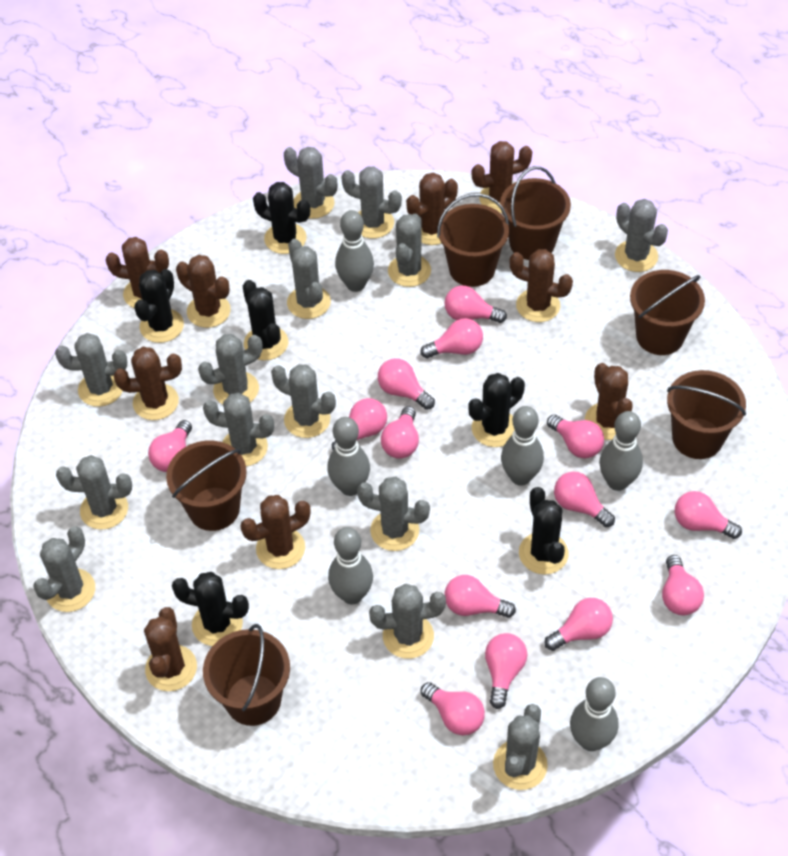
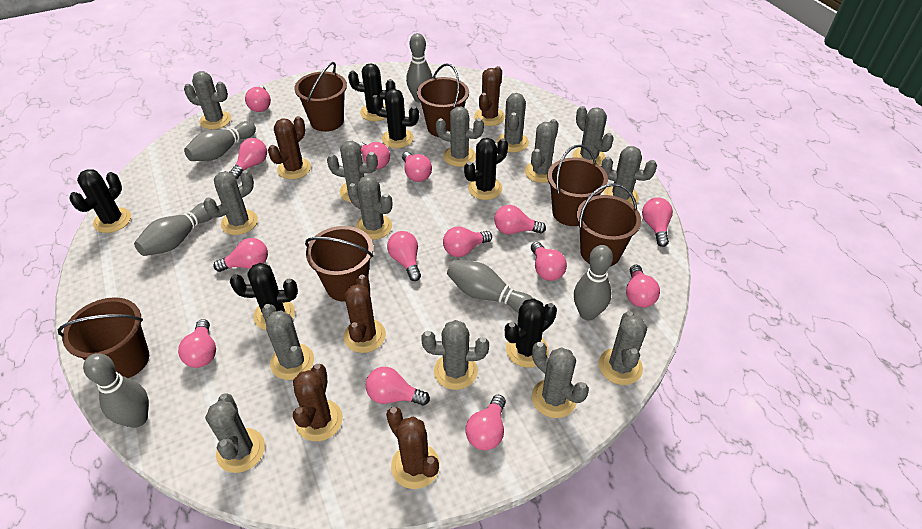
brown cactus: [106,237,169,308] [114,347,182,420] [144,607,197,691] [176,255,231,328] [240,495,310,569] [406,173,458,245] [472,141,532,213] [509,249,573,322] [585,363,633,440] = 9 -> [268,116,311,180] [293,364,343,441] [344,275,386,353] [386,407,440,489] [474,66,505,126] = 5

